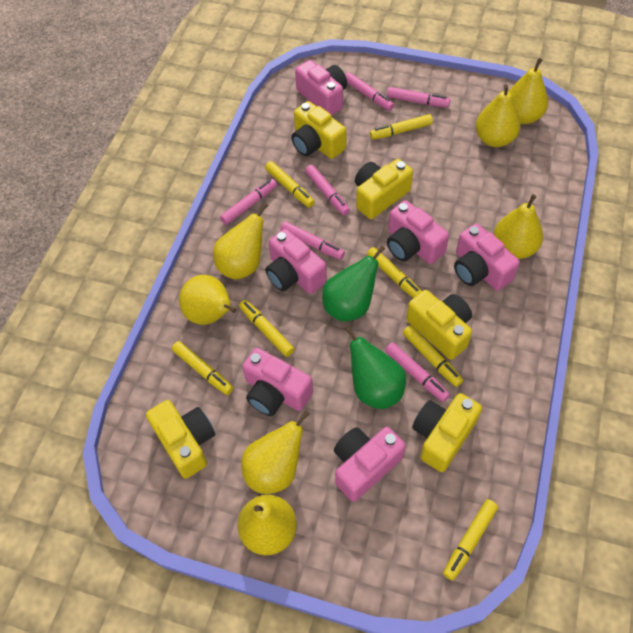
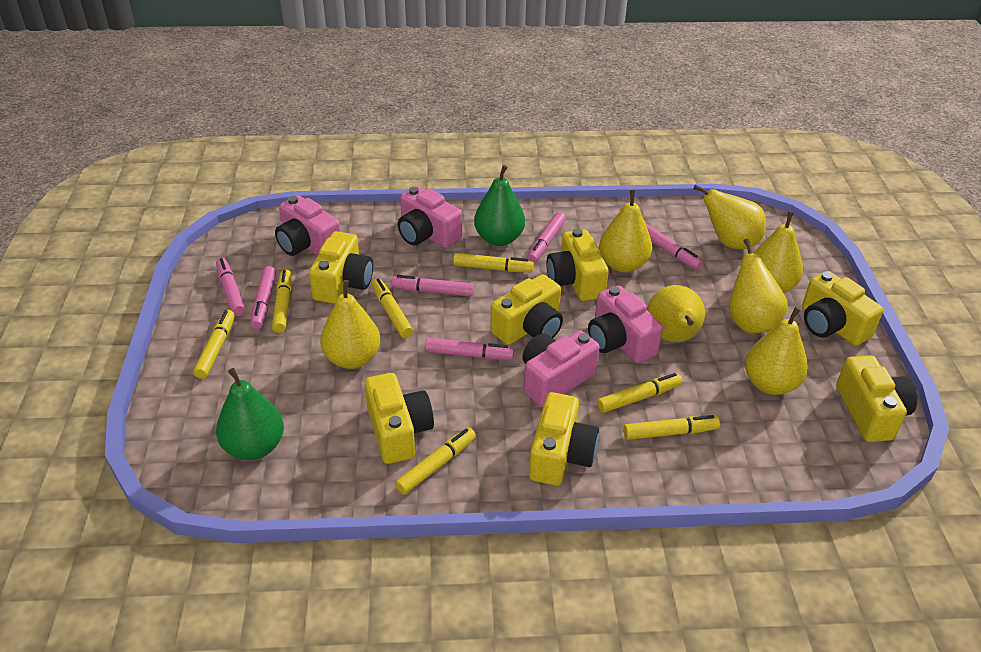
pink camera: [242,348,313,416] [265,229,327,294] [295,60,347,115] [334,427,406,502] [387,200,449,264] [454,223,520,291] = 6 -> [275,195,341,256] [398,186,462,248] [522,331,600,407] [588,285,663,363] = 4
yellow camera: [146,400,215,479] [291,101,346,159] [355,159,413,219] [406,290,472,360] [412,393,482,472] = 5 -> [309,231,373,304] [365,373,434,464] [490,274,563,345] [529,392,599,486] [546,228,609,301] [802,271,883,346] [836,355,917,442] = 7

